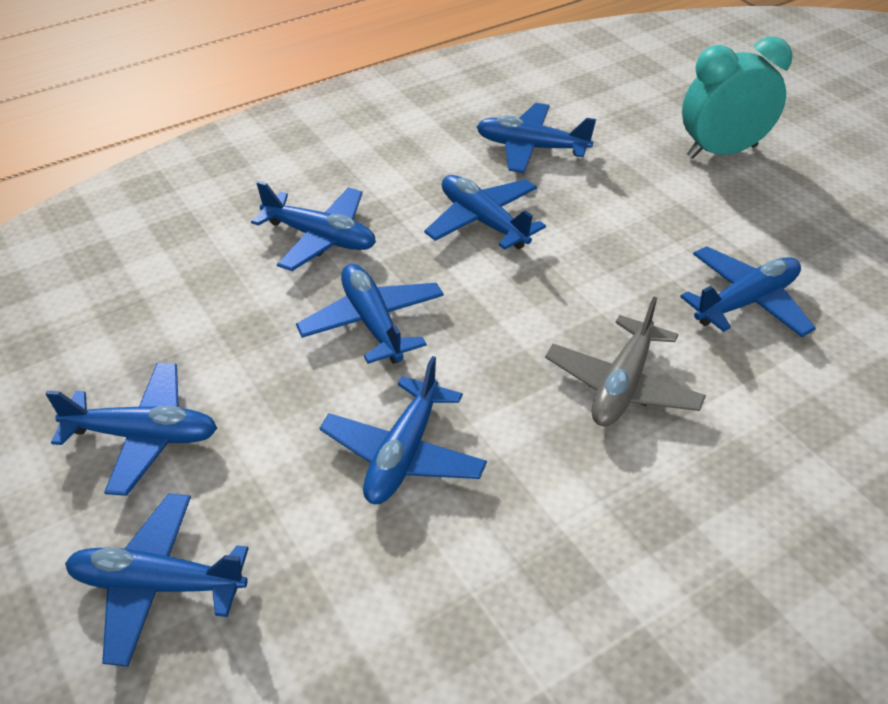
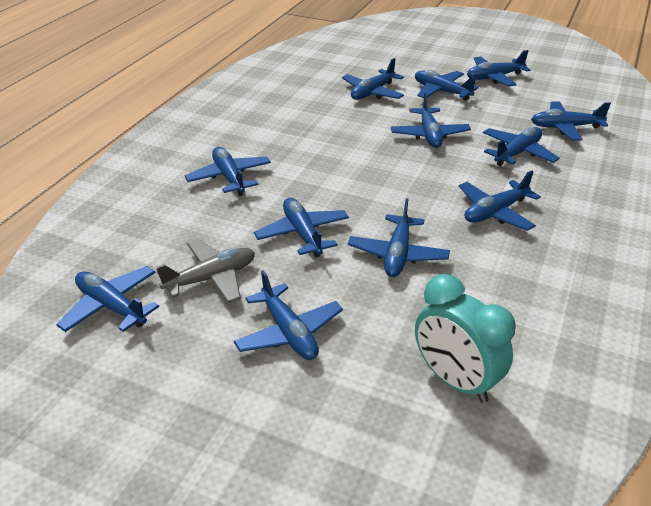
blue plane: [45,362,217,496] [65,493,249,667] [251,181,376,271] [296,264,444,364] [319,356,487,504] [424,175,546,250] [476,103,596,173] [680,246,816,337] = 8 -> [56,266,159,332] [185,147,271,196] [234,270,343,360] [254,198,349,258] [342,58,404,100] [348,198,450,277] [391,92,471,148] [415,70,479,101] [459,171,541,231] [467,50,530,87] [483,127,560,166] [531,101,611,140] = 12

